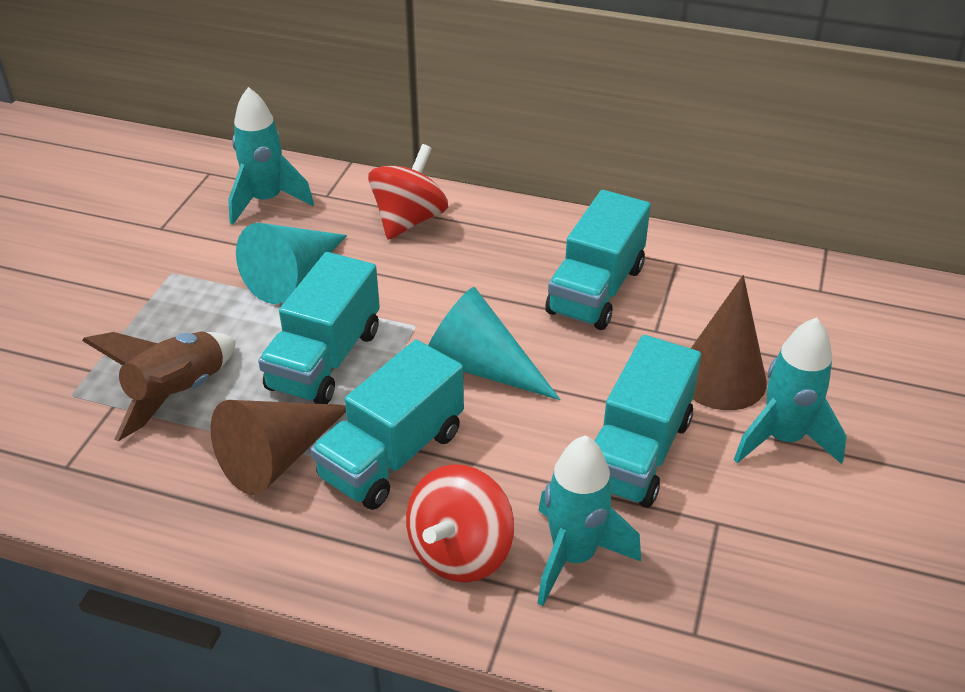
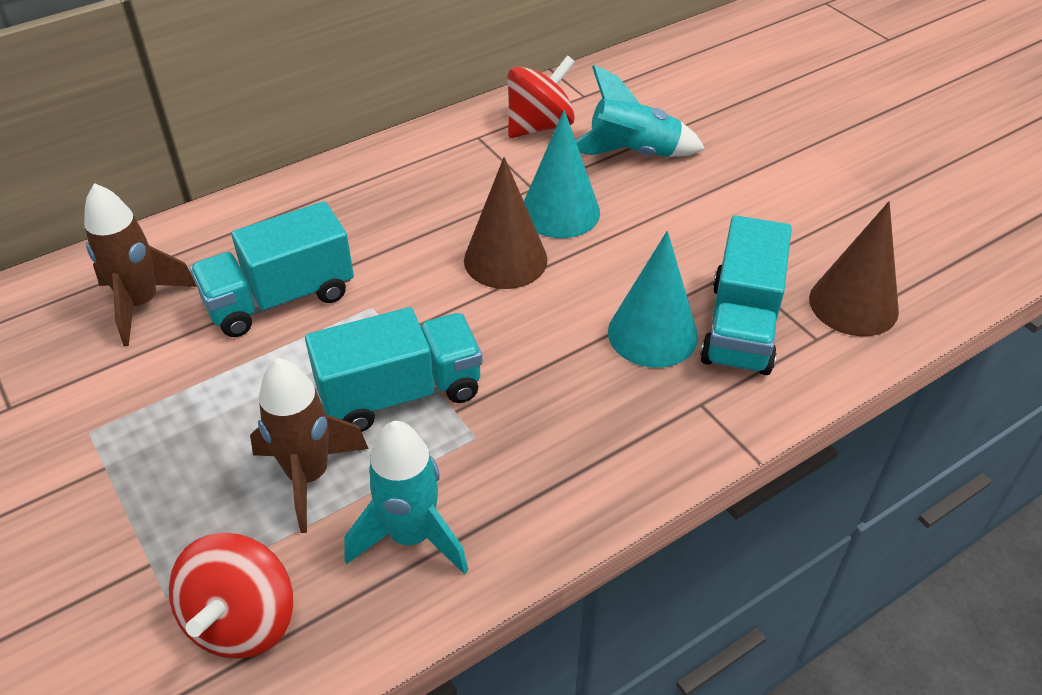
brown rocket: [82,332,236,441] = 1 -> [84,183,197,346] [250,358,369,533] = 2
turquoise rocket: [228,87,314,225] [538,435,641,606] [734,317,847,464] = 3 -> [344,421,468,574] [576,65,705,157] = 2
turquoise truck: [258,252,380,404] [311,340,464,510] [545,190,651,330] [594,335,701,508] = 4 -> [190,201,354,337] [305,307,483,432] [700,215,792,375] = 3

